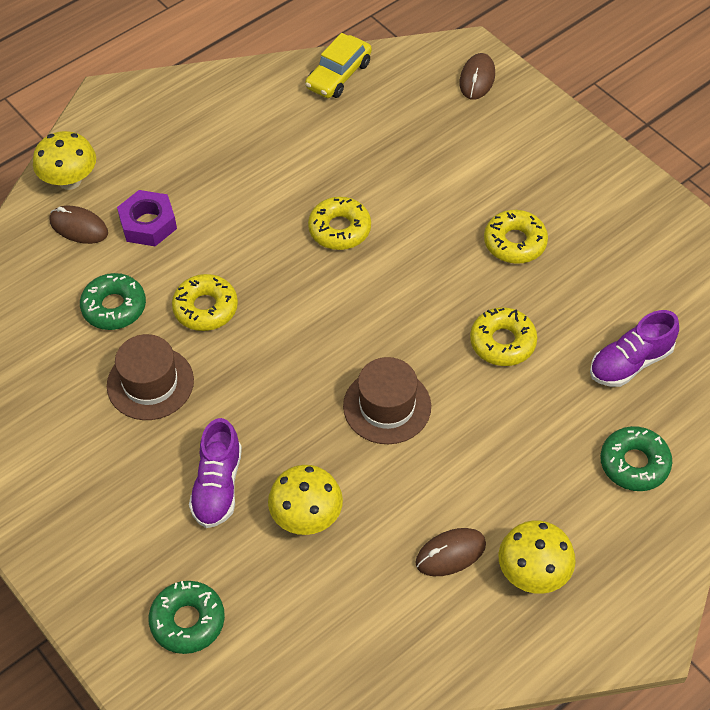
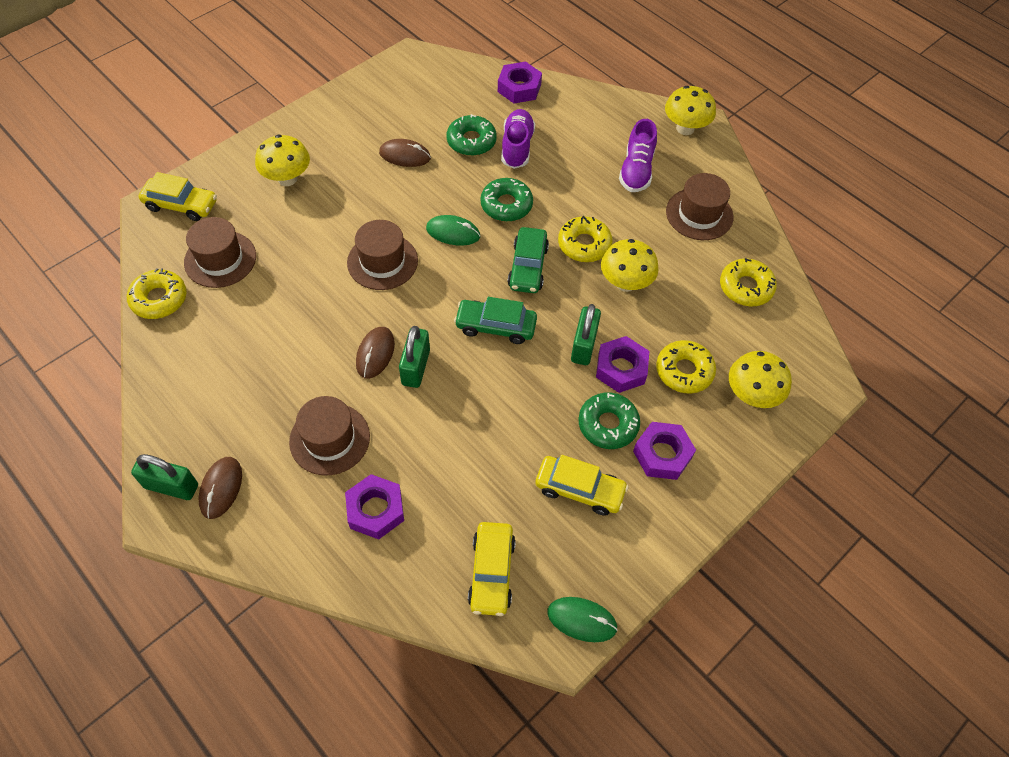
brown hat: [107,334,194,420] [343,357,431,444] = 2 -> [184,217,256,288] [289,396,370,475] [347,220,418,290] [666,173,733,240] = 4
green car: none = 0 -> [454,297,537,344] [507,227,549,293] = 2
green mouse: none = 0 -> [426,215,480,246] [547,597,618,642] = 2
green padlock: none = 0 -> [131,454,198,500] [399,326,430,388] [571,304,601,365] = 3
purple nut: [117,190,177,246] = 1 -> [345,474,404,539] [498,62,542,103] [596,336,649,393] [633,422,696,480] = 4
yellow car: [305,33,372,98] = 1 -> [139,172,217,221] [468,522,516,616] [536,455,629,516] = 3
yellow mushroom: [33,131,96,190] [268,465,343,535] [499,520,576,594] = 3 -> [255,134,310,186] [601,239,659,292] [665,86,716,135] [729,351,792,408] = 4

